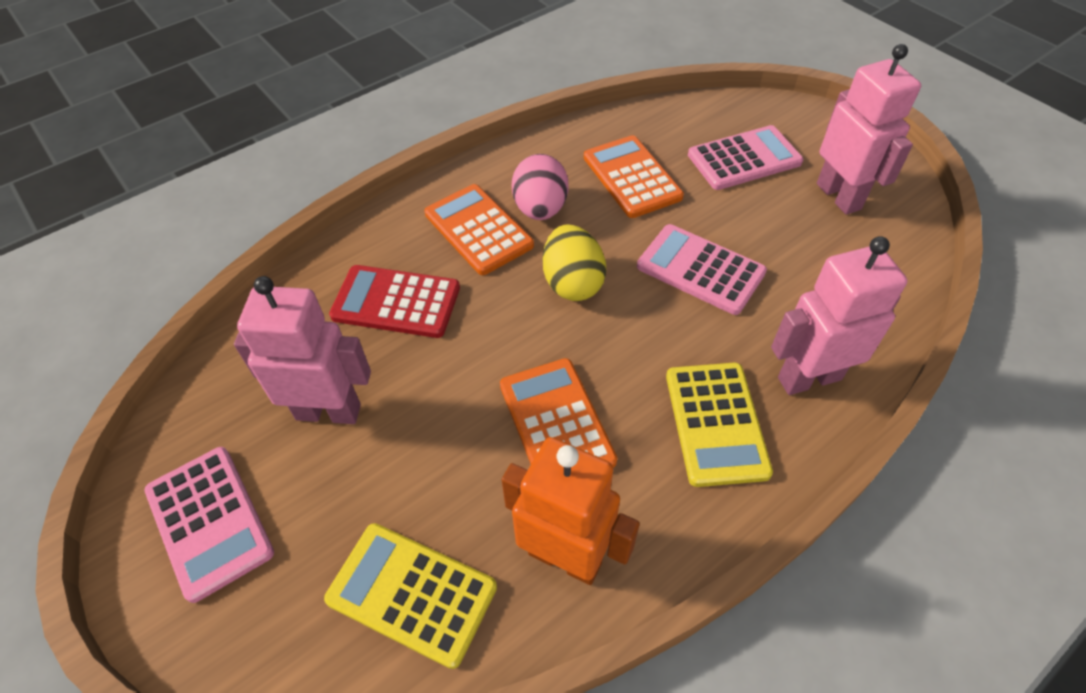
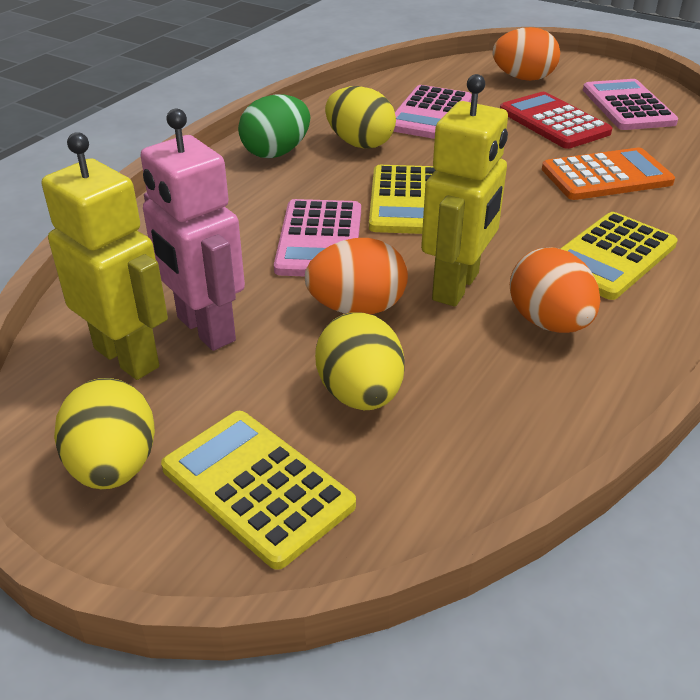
green egg: none = 0 -> [238,94,310,158] = 1
orange calculator: [424,184,534,275] [500,358,617,468] [584,135,684,218] = 3 -> [542,148,675,200] = 1
orange egg: none = 0 -> [305,238,408,314] [493,27,560,81] [510,247,600,333] = 3
orange robot: [502,437,640,585] = 1 -> none = 0
pink egg: [512,154,568,220] = 1 -> none = 0
pink robot: [234,276,371,424] [771,236,907,395] [817,44,921,215] = 3 -> [141,109,245,351] = 1
yellow calculator: [324,523,497,669] [666,363,773,487] = 2 -> [161,411,356,570] [369,165,435,234] [560,212,678,300] = 3
yellow egg: [543,224,606,301] = 1 -> [54,378,155,489] [315,312,405,410] [325,86,396,149] = 3
yellow robot: none = 0 -> [42,132,168,380] [421,74,508,307] = 2

